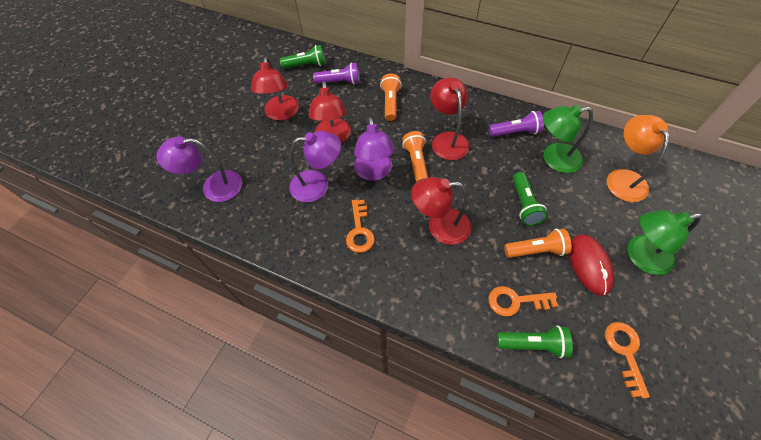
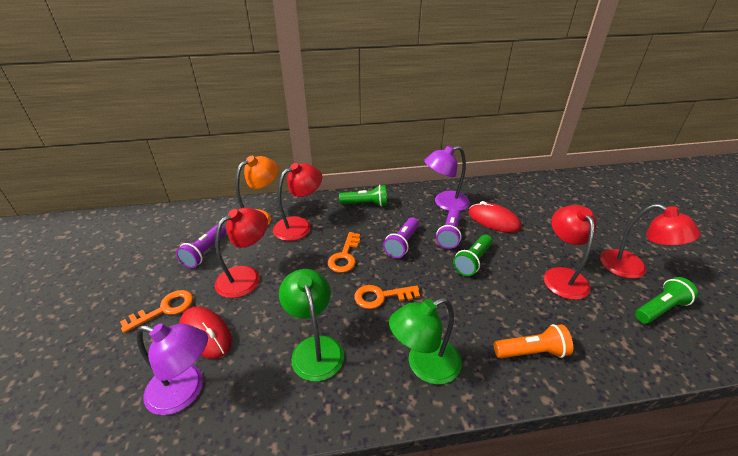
orange flashlight: [380,74,402,121] [402,131,428,183] [504,228,572,258] = 3 -> [494,324,573,358] = 1
purple flashlight: [313,63,360,85] [489,111,544,137] = 2 -> [176,224,226,268] [383,218,419,258] [436,209,461,249] = 3
purple lamp: [156,136,242,202] [289,131,341,202] [354,117,395,181] = 3 -> [136,323,208,415] [424,145,470,211] = 2
red mouse: [569,234,614,296] = 1 -> [179,306,232,359] [468,201,521,233] = 2

